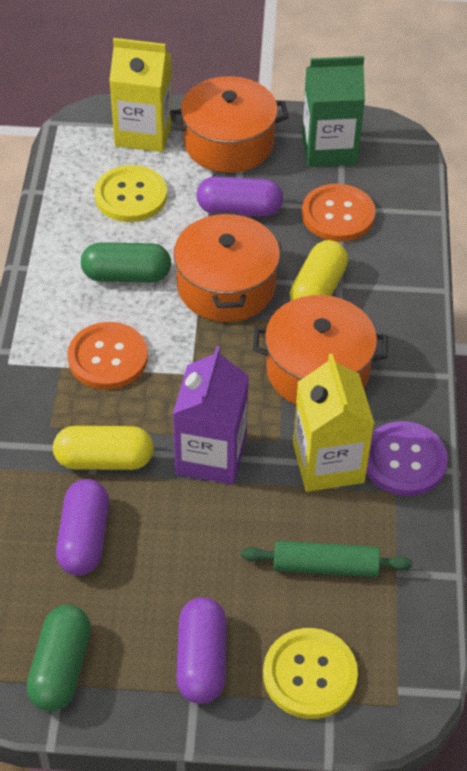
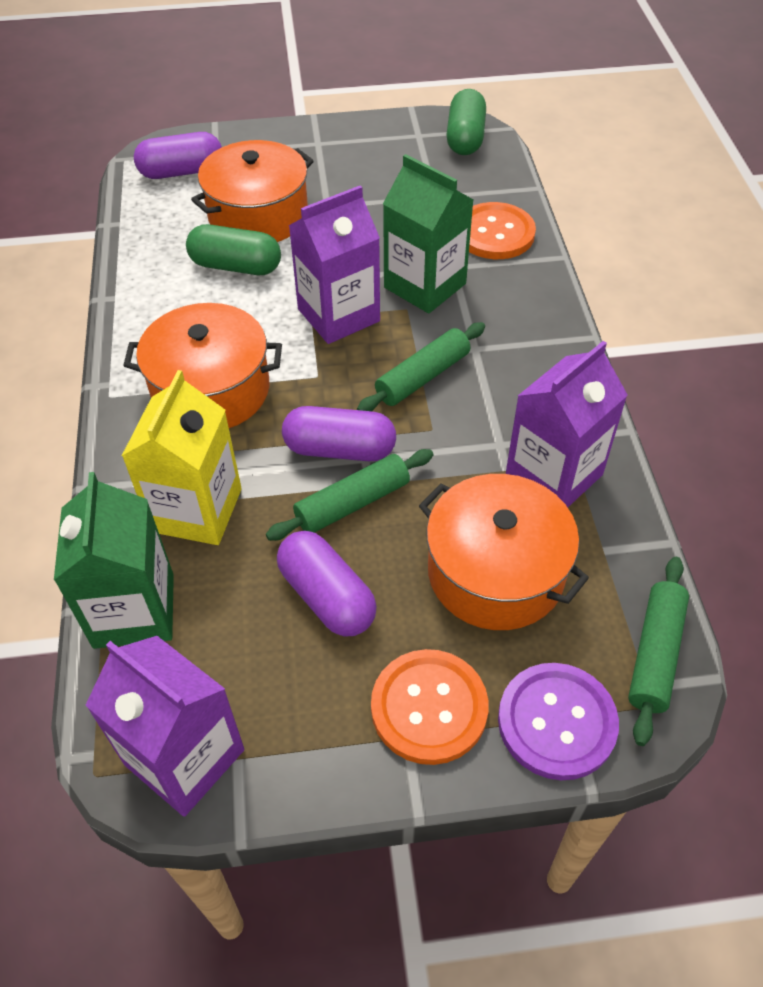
green carton: [302,56,365,167] = 1 -> [54,472,174,649] [383,154,473,313] = 2
green rolling pin: [241,541,412,577] = 1 -> [266,449,434,541] [357,322,485,411] [628,557,689,746] = 3
purple carton: [173,346,249,485] = 1 -> [85,636,244,817] [289,185,380,344] [506,341,628,507] = 3
yellow button: [94,165,167,222] [263,628,358,719] = 2 -> none = 0
yellow capsule: [53,426,154,470] [290,240,348,300] = 2 -> none = 0
yellow carton: [109,38,173,152] [293,354,374,492] = 2 -> [122,370,242,545] = 1

